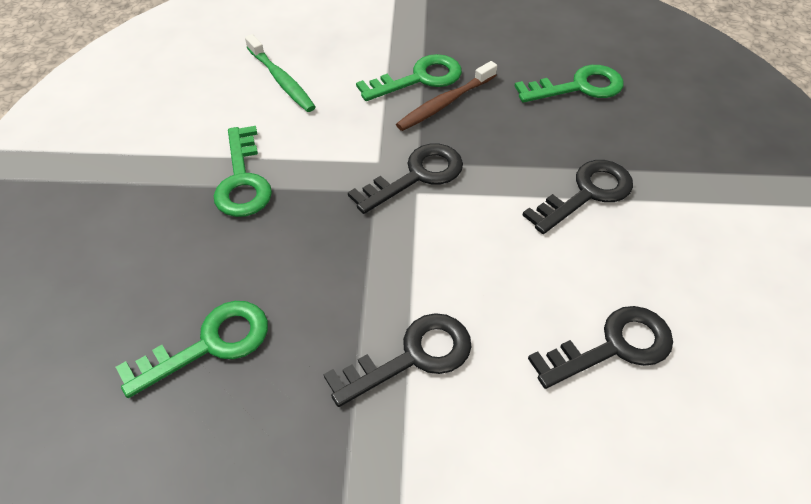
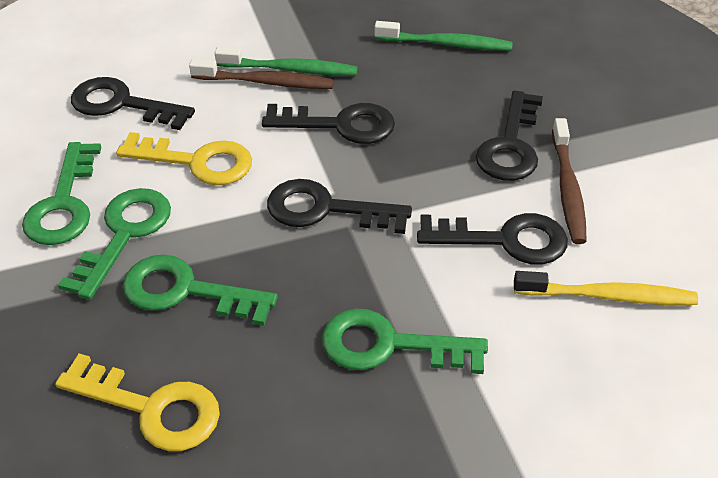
black key: [324,313,471,407] [348,144,463,214] [522,160,633,234] [528,306,673,389] = 4 -> [71,77,195,130] [262,103,395,144] [267,179,412,234] [417,213,568,265] [476,90,543,181] = 5
brown toothbrush: [396,61,497,131] = 1 -> [189,59,334,89] [552,118,587,244] = 2
green toothbrush: [245,34,315,112] = 1 -> [215,47,357,76] [374,21,513,51] = 2
yellow key: none = 0 -> [55,353,220,451] [116,132,252,185] = 2
yellow toothbrush: none = 0 -> [514,271,698,305] = 1

